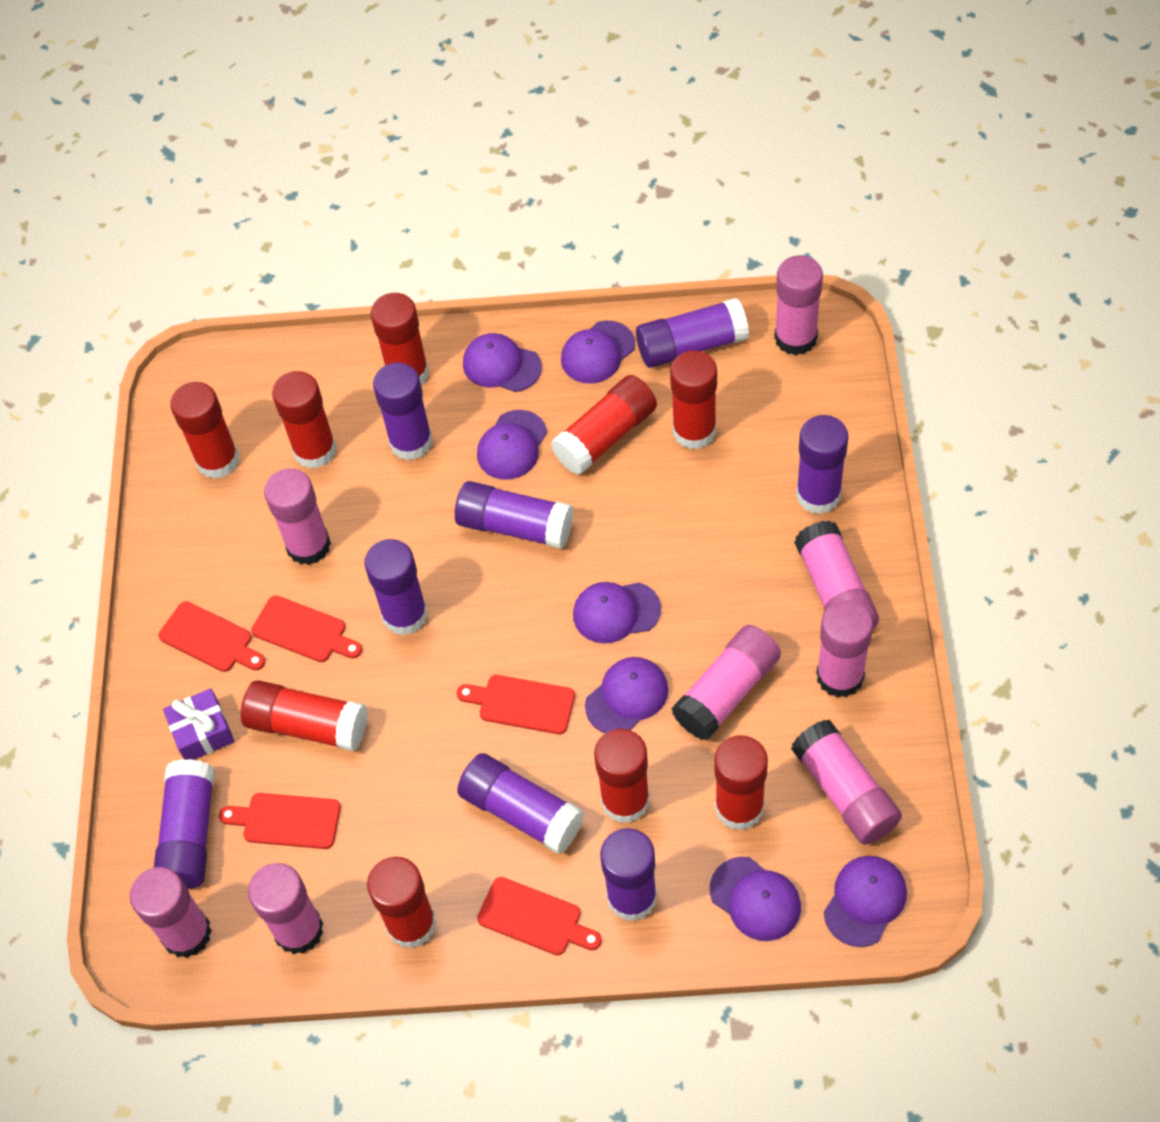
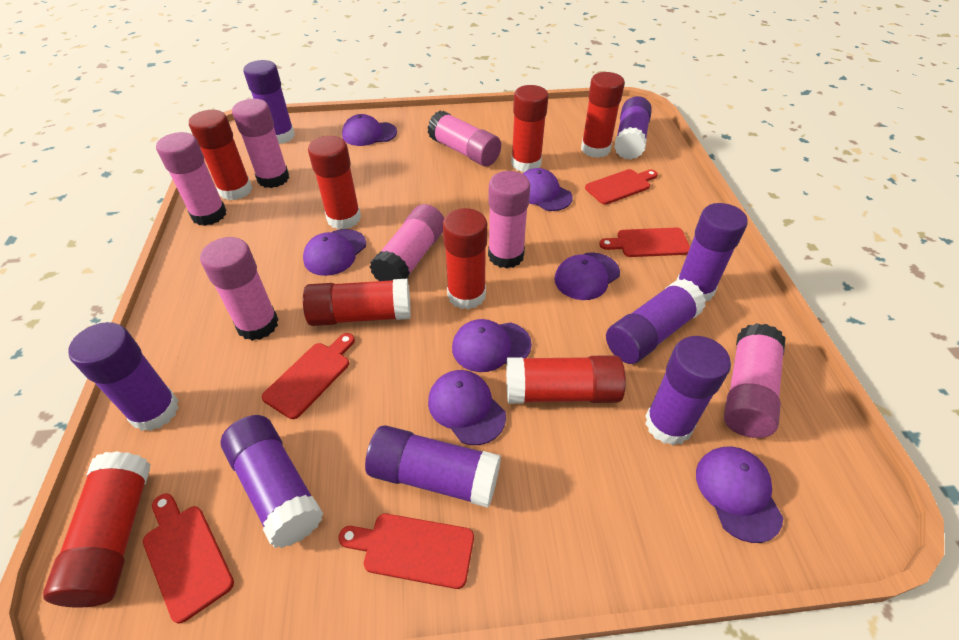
pink glue stick: [130,867,212,958] [248,863,323,954] [264,468,331,565] [671,625,781,741] [774,255,823,355] [791,720,902,845] [794,521,879,629] [816,601,873,698] = 8 -> [156,132,227,226] [200,237,279,341] [232,99,289,188] [370,204,444,281] [428,111,501,166] [488,171,530,268] [724,323,785,438] = 7
purple gift: [163,688,234,760] = 1 -> none = 0
red glue stick: [170,382,239,479] [241,680,368,751] [272,371,337,468] [367,857,436,949] [371,293,429,384] [551,375,657,475] [594,729,650,823] [670,350,717,450] [714,735,768,830] = 9 -> [43,451,151,608] [189,110,252,200] [303,279,411,326] [308,136,361,229] [443,208,487,310] [506,355,626,404] [511,85,549,172] [581,72,625,158] = 8

